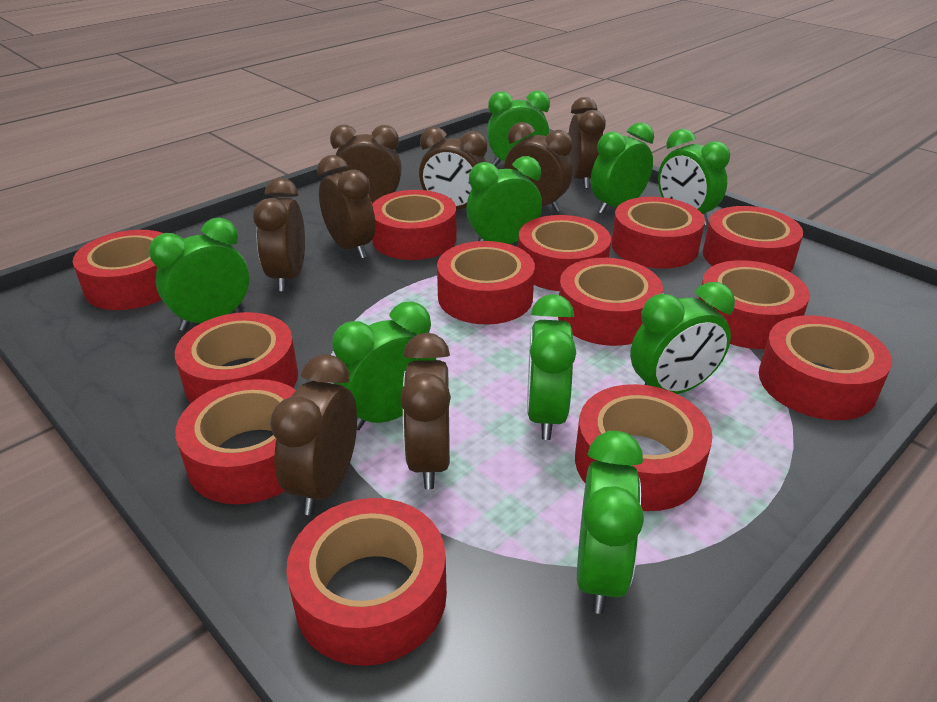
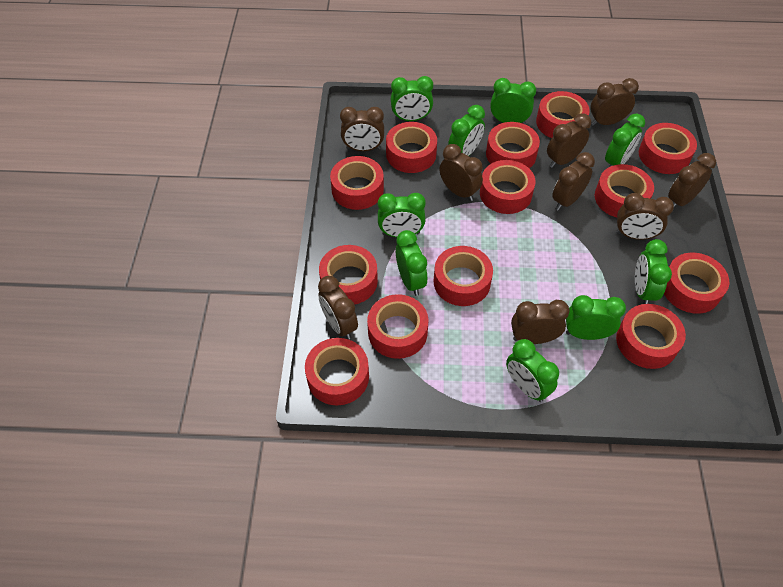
brown clock: [253,178,305,292] [270,354,357,515] [317,155,376,259] [330,125,402,204] [400,333,451,489] [419,127,488,210] [504,122,573,212] [569,97,606,189] = 8 -> [318,276,358,339] [340,107,384,151] [439,144,483,201] [511,300,570,344] [547,114,591,168] [552,152,595,211] [590,78,639,126] [616,193,674,240] [668,153,716,207] = 9

